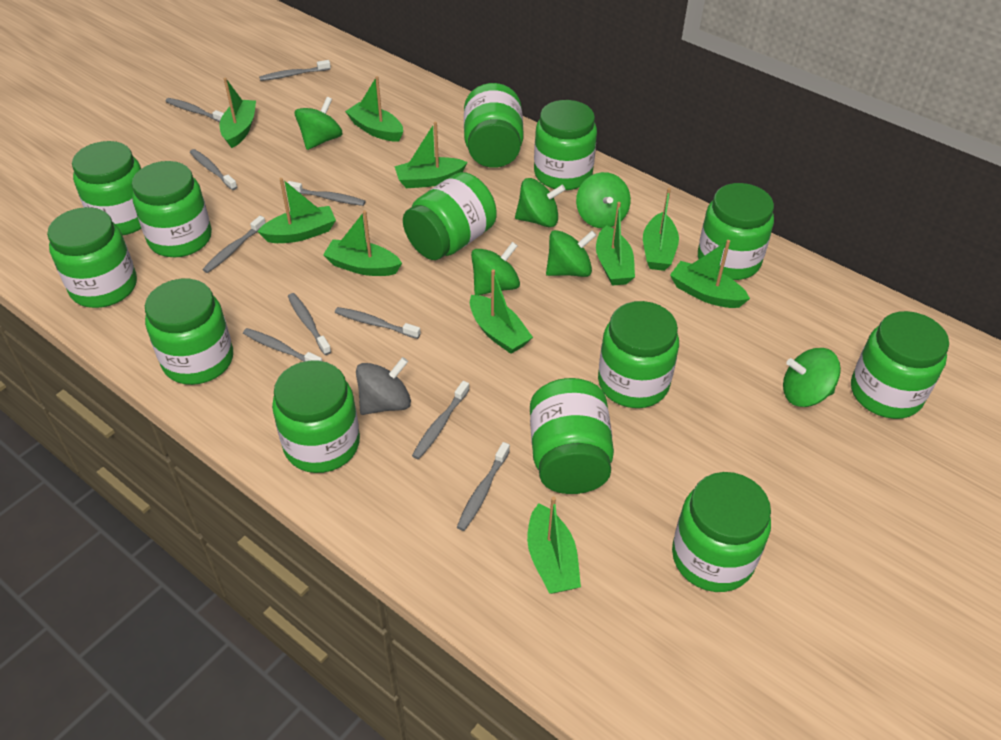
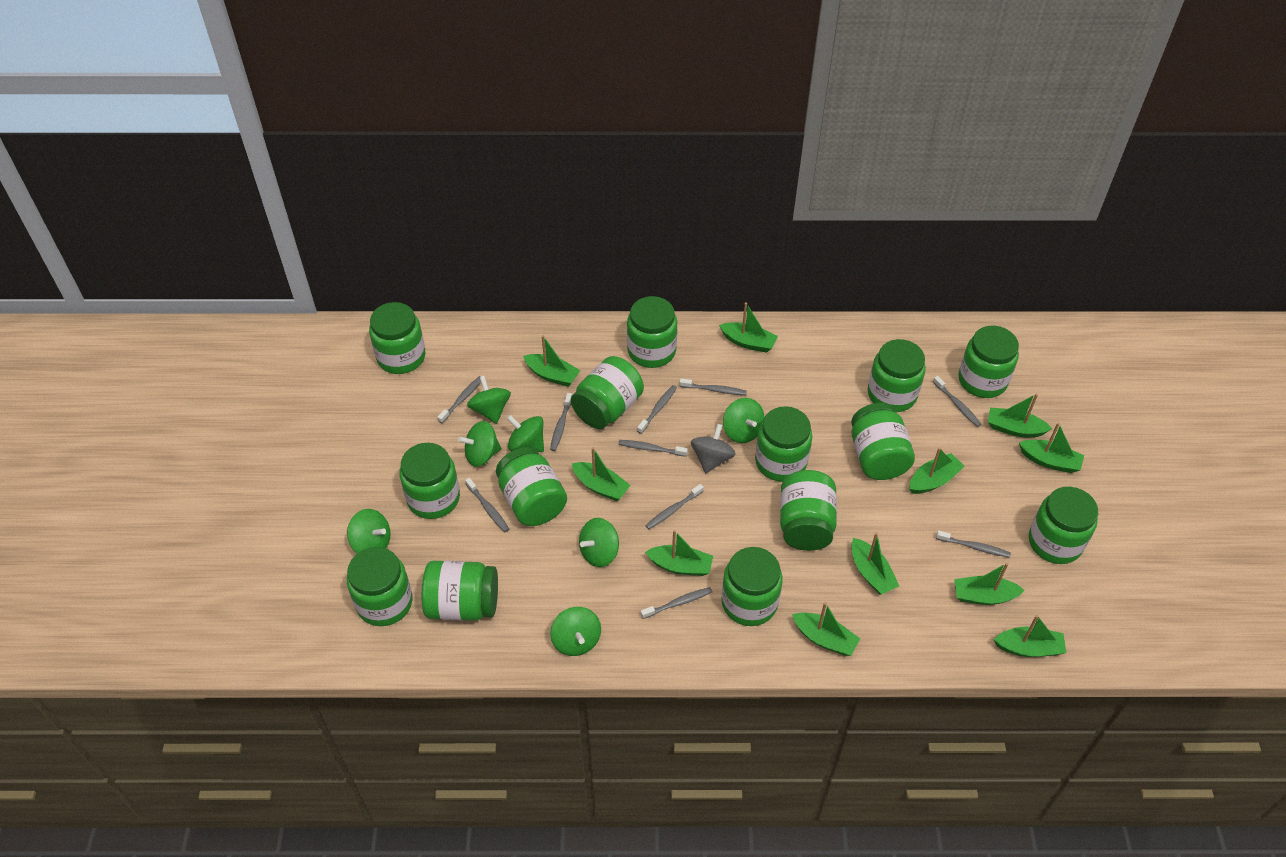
green boat: [220,78,256,148] [257,178,336,243] [323,210,402,276] [345,76,403,142] [394,122,468,188] [470,269,533,354] [527,496,581,594] [596,202,635,286] [643,188,679,271] [670,240,750,308] = 10 -> [523,335,580,387] [571,447,631,501] [645,530,713,576] [719,302,778,353] [792,602,860,656] [851,532,899,595] [909,448,965,494] [954,563,1025,605] [988,394,1052,437] [993,615,1067,657] [1019,422,1084,473] = 11
green jar: [47,207,137,308] [72,141,141,235] [132,161,212,257] [145,279,233,385] [272,361,360,473] [403,172,497,260] [464,83,524,168] [530,378,614,494] [534,100,597,190] [598,301,679,408] [672,472,771,592] [698,183,774,280] [851,311,949,419] = 13 -> [347,547,412,626] [369,302,425,374] [400,443,460,519] [422,561,498,621] [496,447,567,526] [571,356,644,429] [627,296,677,368] [721,547,783,626] [755,406,812,482] [780,470,837,551] [851,403,915,480] [868,339,926,412] [958,326,1019,398] [1029,487,1098,564] = 14
green spinning top: [295,97,342,150] [471,242,520,295] [515,178,566,227] [546,230,596,277] [576,172,631,228] [783,348,841,407] = 6 -> [347,509,391,554] [458,421,501,467] [467,376,511,424] [507,415,544,452] [550,607,601,656] [579,518,619,567] [723,398,765,443] = 7

